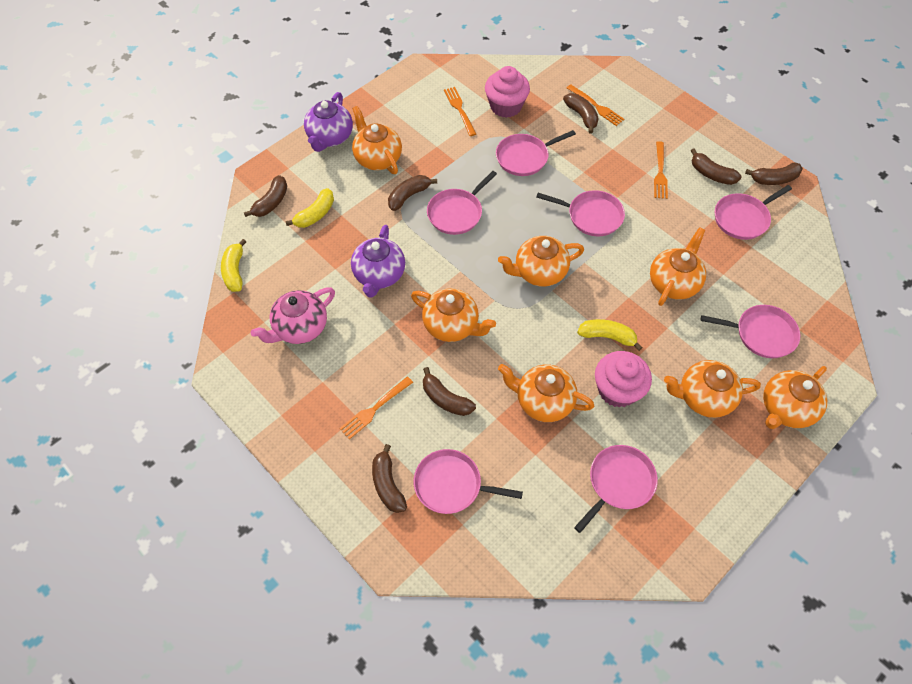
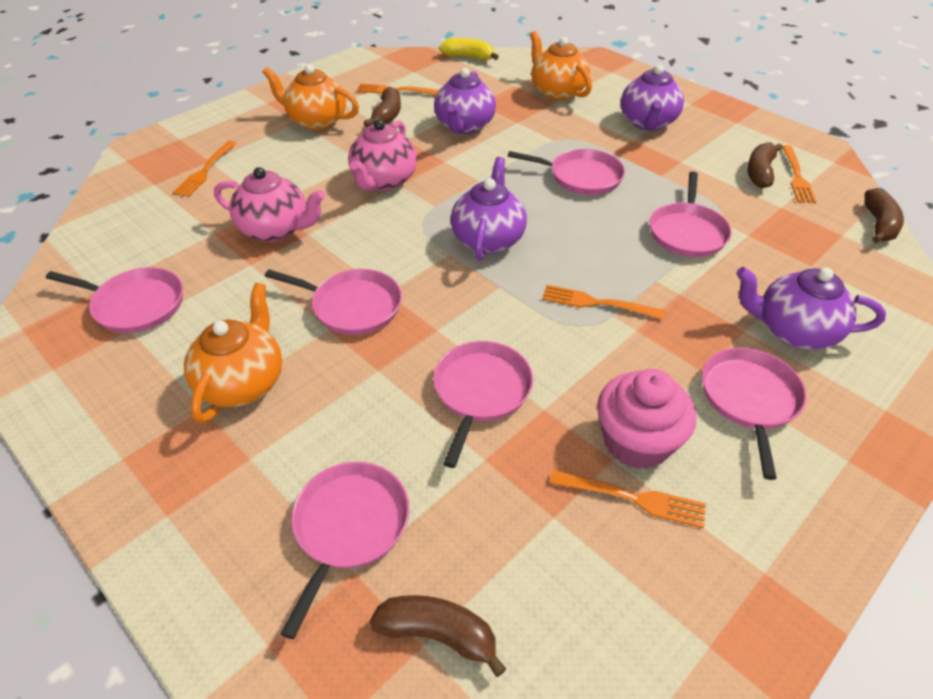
brown banana: [244,175,287,217] [372,444,407,513] [388,175,437,211] [423,367,476,416] [563,93,599,134] [691,148,742,185] [745,162,803,185] = 7 -> [364,87,401,127] [369,595,506,677] [747,142,783,188] [865,188,904,243] = 4
orange fork: [339,377,413,439] [444,87,476,136] [567,85,624,126] [654,141,668,199] = 4 -> [173,141,237,197] [357,83,439,95] [542,285,665,320] [550,470,706,529] [782,145,817,203] = 5
orange teapot: [352,106,402,174] [411,288,496,342] [498,236,584,287] [498,364,594,422] [650,227,706,306] [664,360,761,418] [763,366,827,429] = 7 -> [184,283,282,423] [262,64,359,130] [530,31,592,100] = 3
pink cupcake: [485,66,530,118] [595,351,652,408] = 2 -> [597,369,696,469] = 1
pink teapot: [251,288,335,344] = 1 -> [214,167,325,242] [348,119,417,191] = 2
purple teapot: [304,92,353,152] [351,225,405,298] = 2 -> [434,68,496,134] [451,157,527,260] [621,65,684,131] [736,267,886,350] = 4
yellow banana: [221,239,246,292] [286,188,334,228] [577,319,643,351] = 3 -> [439,38,499,60] = 1

